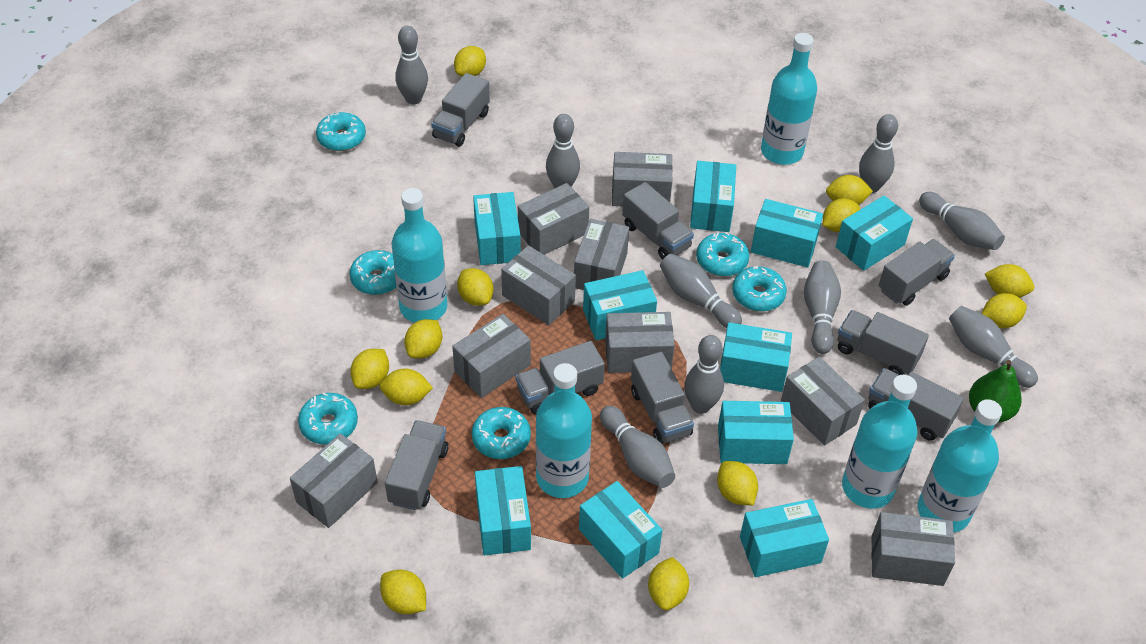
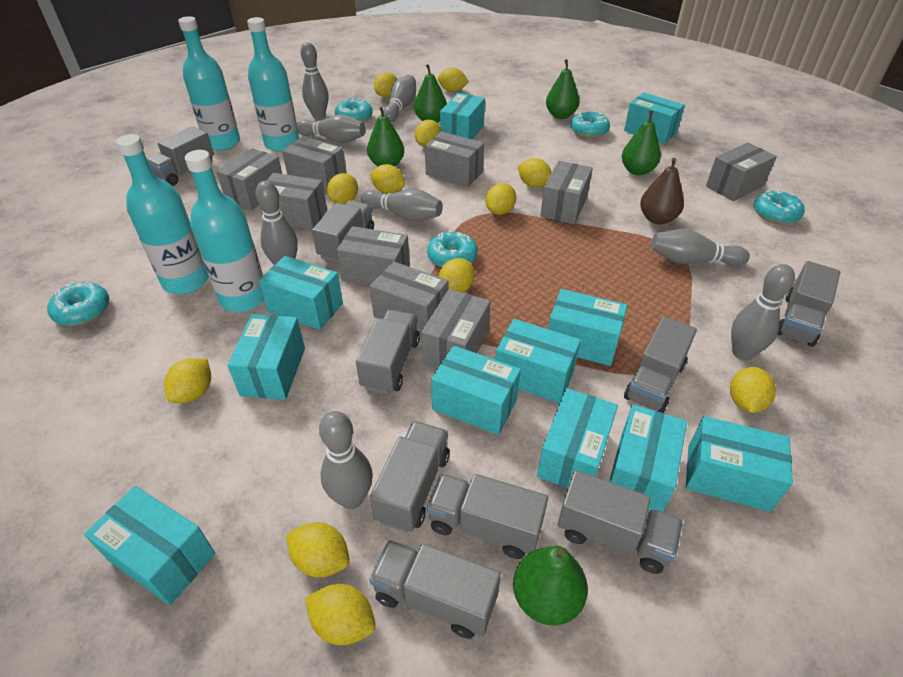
brown pear: none = 0 -> [640,158,684,224] = 1
green pear: [969,360,1022,422] = 1 -> [367,106,404,166] [414,64,447,123] [513,546,588,625] [546,59,579,119] [622,111,661,175] = 5
grey bowling pin: [395,26,428,105] [546,114,580,188] [600,406,675,488] [660,254,742,328] [684,335,724,414] [804,260,841,354] [859,114,898,193] [919,192,1005,250] [949,306,1038,388] = 9 -> [255,181,298,265] [297,114,366,143] [301,42,329,119] [319,411,373,509] [361,189,443,221] [383,75,416,122] [651,229,750,266] [731,264,795,360] = 8
grey truck: [385,420,448,510] [431,73,490,147] [516,341,605,415] [622,182,694,260] [631,352,694,444] [838,310,929,375] [868,368,964,441] [879,239,955,306] = 8 -> [147,126,214,186] [312,200,374,263] [356,310,420,394] [369,540,501,639] [370,421,450,532] [427,474,548,559] [558,470,683,574] [624,316,697,413] [777,261,840,347] = 9
turquoise bottle: [392,188,447,323] [536,363,592,498] [761,33,817,165] [842,375,918,509] [918,399,1002,533] = 5 -> [116,134,209,294] [178,16,240,151] [185,150,264,312] [247,17,299,152] = 4
turquoise box: [473,192,521,265] [475,466,531,555] [579,481,662,579] [583,270,657,340] [690,161,736,232] [718,401,794,464] [720,322,792,392] [740,499,829,577] [751,199,823,268] [836,196,913,271] = 10 -> [84,486,215,605] [227,314,305,400] [259,256,343,330] [431,345,521,435] [440,93,485,140] [495,319,581,403] [537,388,618,488] [548,289,627,366] [609,405,687,512] [624,93,685,144] [686,416,793,512] = 11
turquoise donut: [298,393,358,444] [316,112,366,151] [350,250,396,295] [472,407,531,459] [696,232,749,276] [732,266,787,312] = 6 -> [47,282,110,326] [335,98,373,122] [427,230,478,268] [570,111,610,138] [754,190,805,225] = 5

